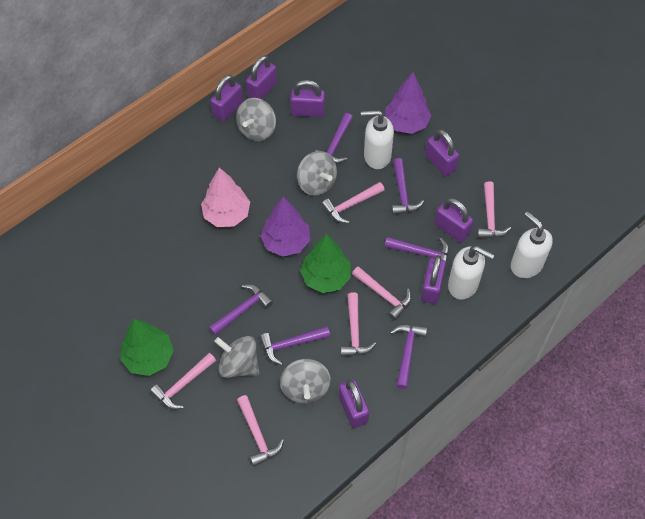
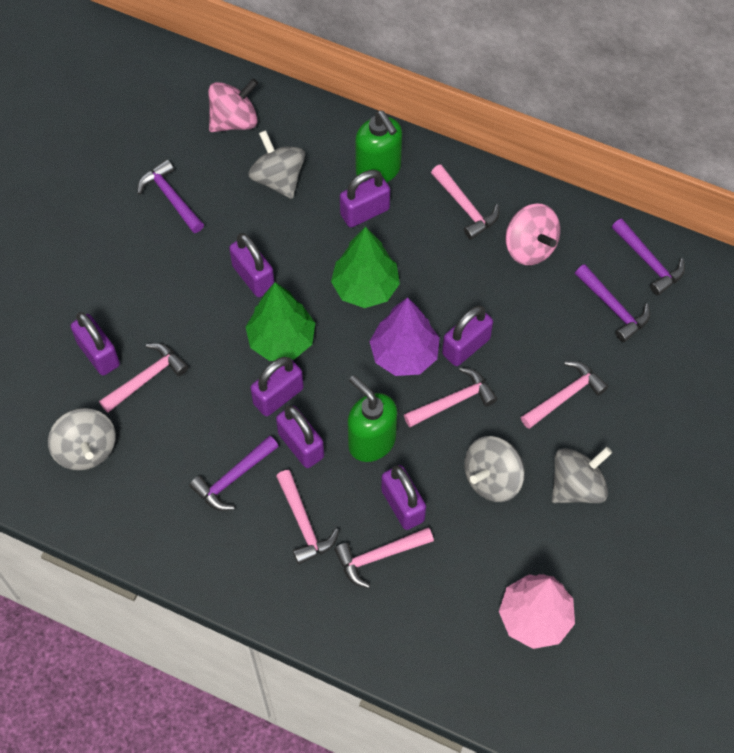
green soap dispenser: none = 0 -> [348,375,397,462] [355,110,402,182] = 2
pink spinning top: none = 0 -> [208,79,258,132] [505,204,560,265] = 2
purple hammer: [209,284,273,336] [260,326,330,365] [316,113,353,164] [385,237,449,270] [390,325,427,389] [391,158,424,215] = 6 -> [137,159,204,233] [189,435,279,511] [575,264,650,342] [612,218,685,296] = 4
purple tree: [260,197,310,257] [385,72,431,134] = 2 -> [370,297,440,376] = 1
white soap dispenser: [361,110,394,169] [448,246,494,300] [511,212,553,278] = 3 -> none = 0

